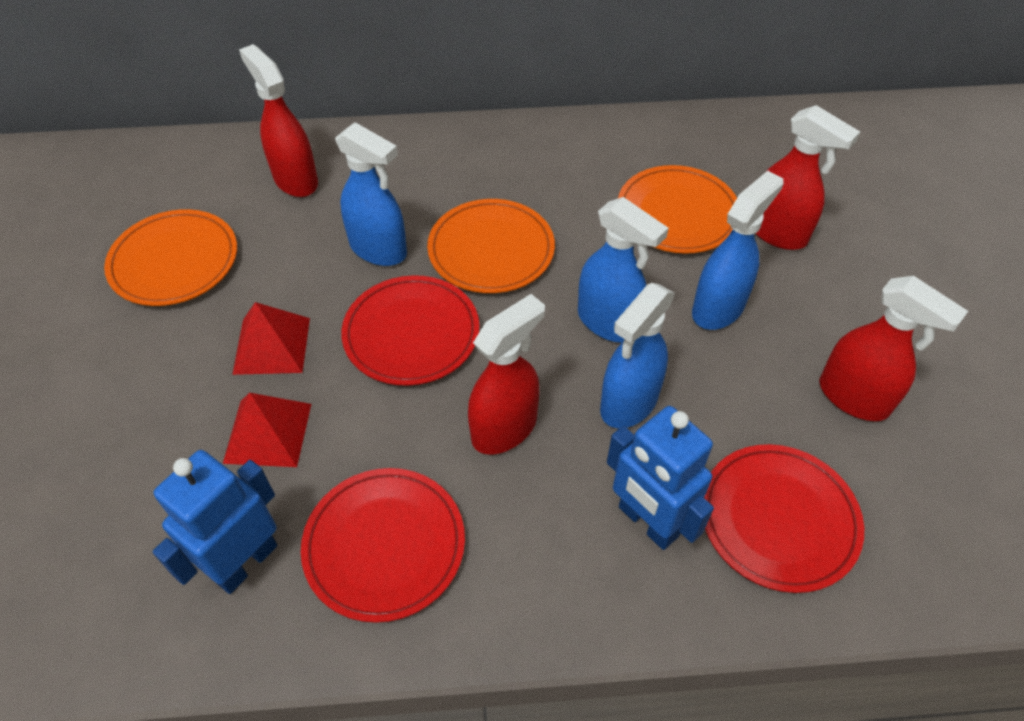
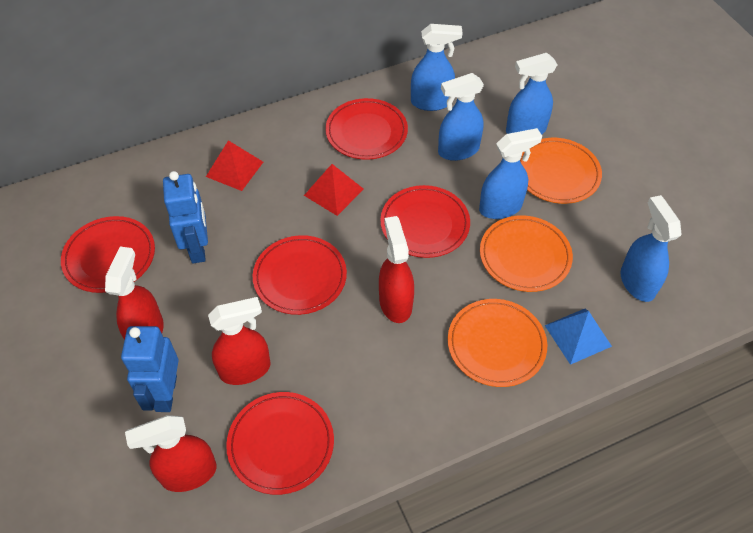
blue pyramid: none = 0 -> [544,308,612,365] = 1
blue spray bottle: [335,122,407,266] [578,197,669,343] [600,283,675,428] [692,171,784,330] = 4 -> [411,24,463,111] [438,73,484,161] [479,128,542,219] [506,53,557,135] [621,195,682,302] = 5
red plate: [301,468,465,623] [341,275,479,386] [704,444,864,593] = 3 -> [61,216,155,293] [226,392,334,495] [253,235,347,315] [325,98,408,160] [380,185,470,258] = 5

